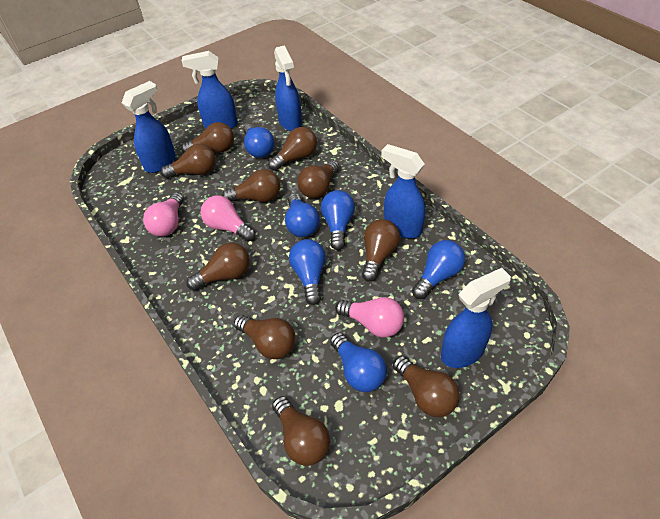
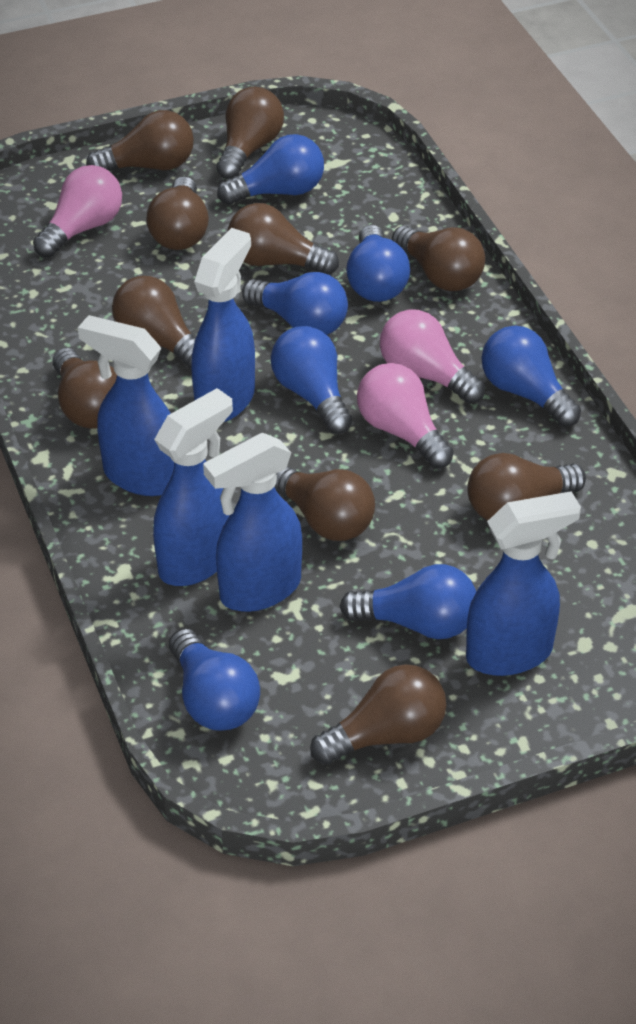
blue light bulb: [244,124,275,158] [285,193,320,237] [289,239,326,305] [321,190,355,250] [330,333,387,392] [412,240,465,299] = 6 -> [169,628,260,731] [217,134,324,205] [242,272,348,335] [271,326,352,434] [340,564,476,639] [346,225,410,302] [481,326,581,427] = 7

